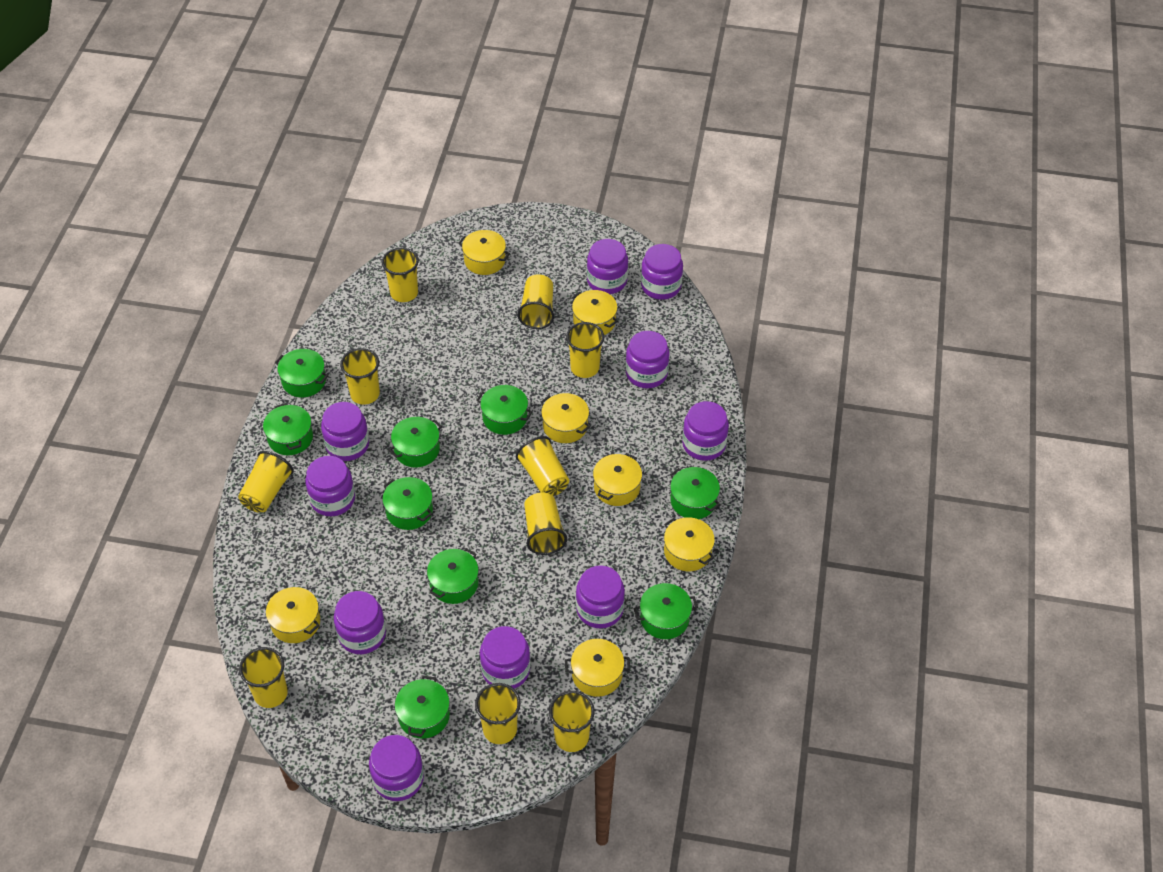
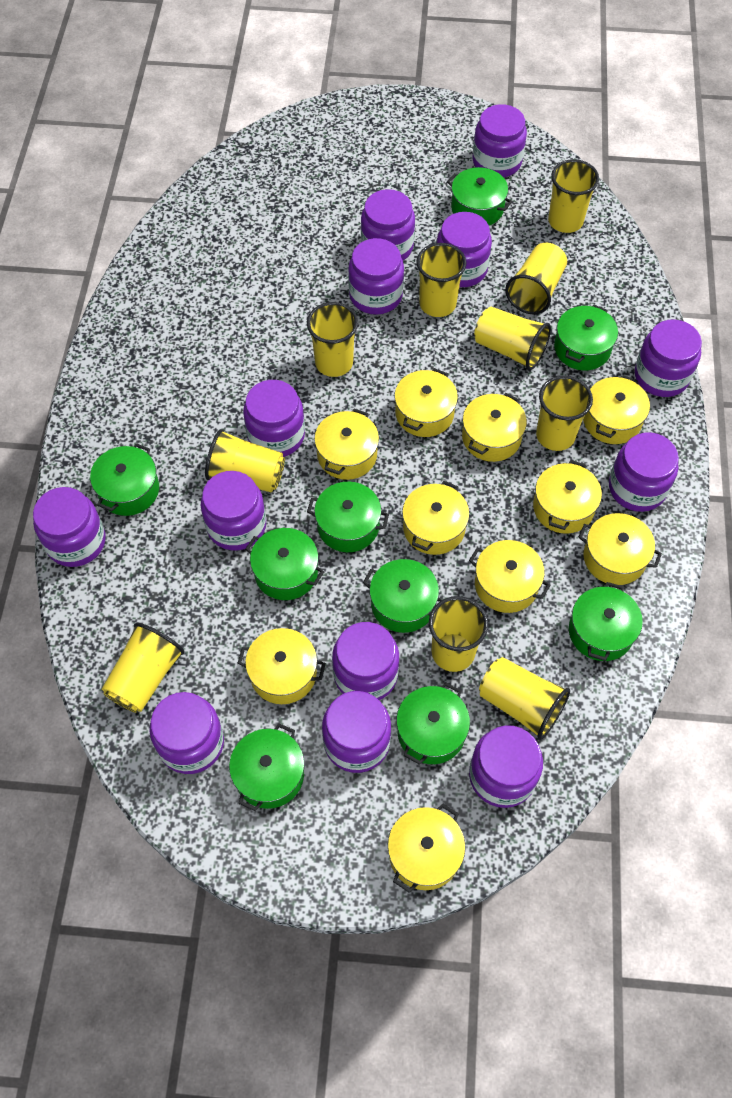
purple jar: [305,456,355,516] [321,402,369,461] [334,591,386,654] [369,735,424,801] [480,626,530,689] [576,565,625,628] [587,239,628,294] [625,331,670,388] [641,244,683,300] [682,401,729,461] = 10 -> [33,487,106,567] [149,692,224,774] [200,471,266,550] [243,380,305,457] [322,691,391,773] [332,622,399,700] [348,238,404,315] [361,189,415,260] [437,212,492,287] [469,725,543,808] [472,104,527,178] [609,432,679,512] [635,320,702,397] = 13
yellow pot: [266,587,320,643] [458,230,510,275] [541,393,590,443] [565,639,630,697] [572,290,618,335] [593,453,642,506] [664,517,715,571] = 7 -> [238,628,326,704] [314,409,379,480] [388,803,465,893] [394,368,458,437] [402,481,469,555] [462,393,527,462] [469,540,551,613] [533,460,602,534] [578,513,662,585] [583,375,650,444] = 10

